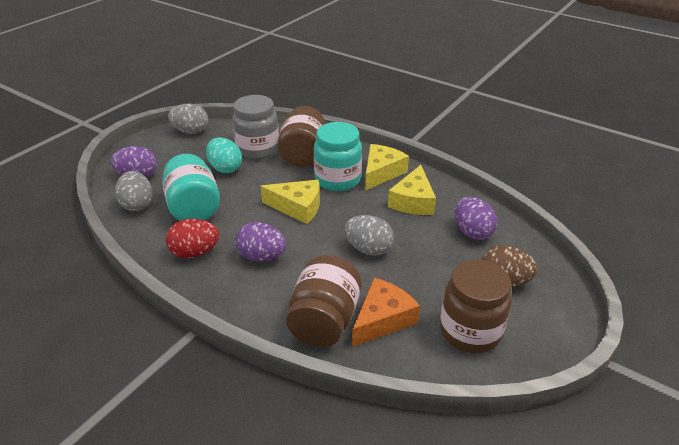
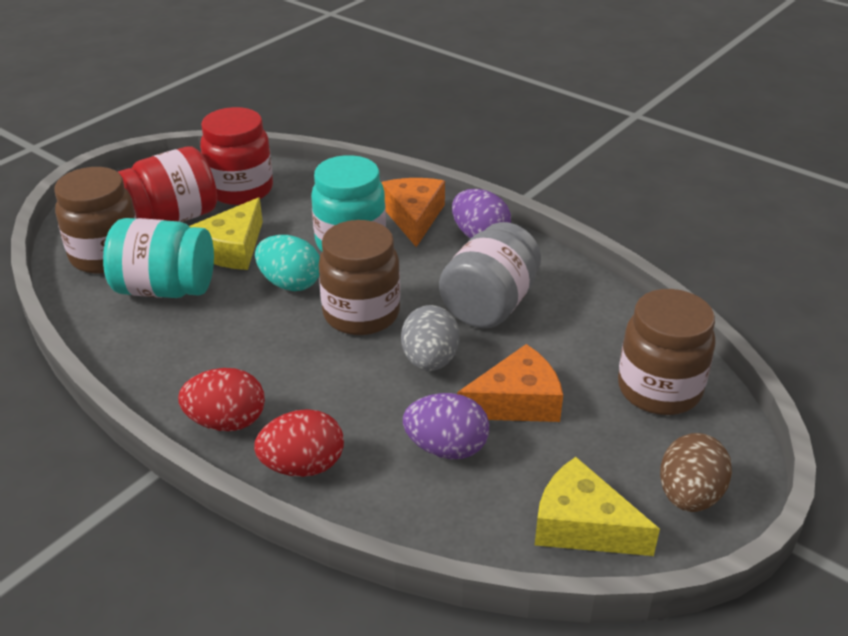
grey egg: [115,171,153,211] [168,104,208,134] [344,215,394,256] = 3 -> [401,305,460,371] = 1
orange cheese: [352,278,420,347] = 1 -> [381,178,445,247] [457,344,563,422] = 2
purple egg: [111,146,157,178] [235,222,286,262] [455,197,497,240] = 3 -> [403,393,489,459] [452,189,511,239] = 2
red egg: [166,219,219,258] = 1 -> [178,368,265,431] [254,409,344,477] = 2
red jar: none = 0 -> [118,146,217,222] [200,107,273,205] = 2
yellow cheese: [261,180,320,224] [365,144,409,191] [388,165,436,215] = 3 -> [189,197,263,270] [535,457,660,556] = 2

